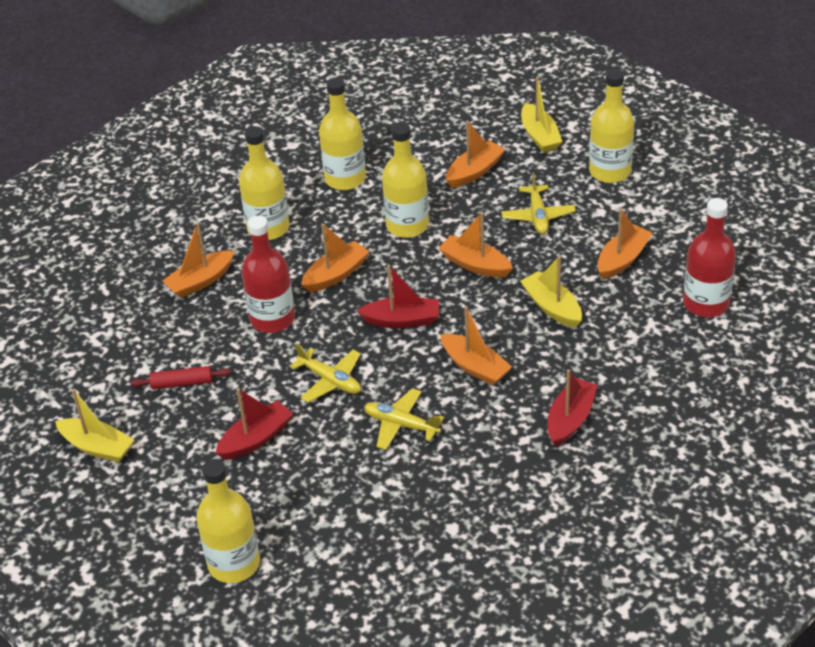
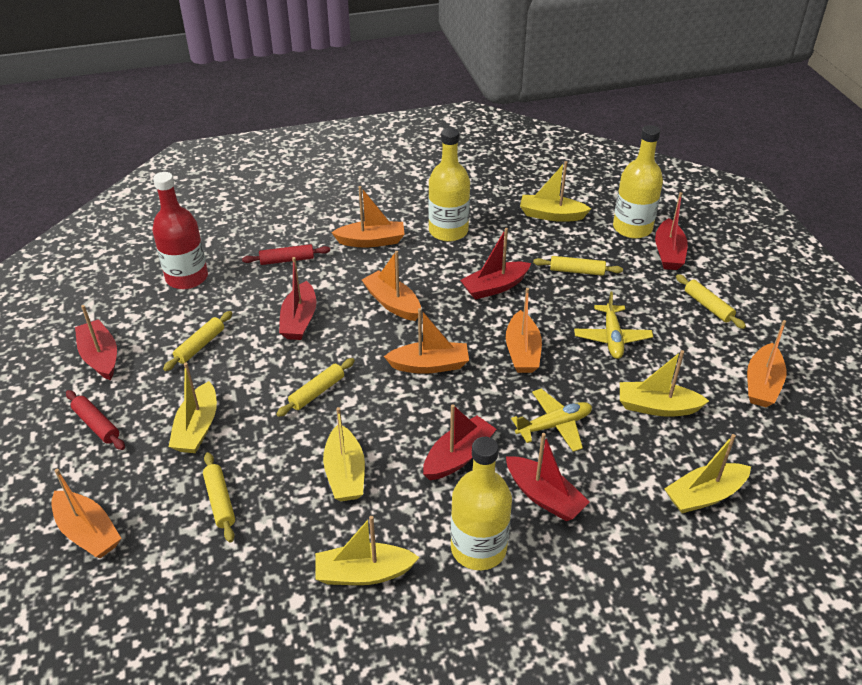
red boat: [216,388,293,460] [357,265,439,328] [548,369,598,447] = 3 -> [75,305,117,380] [279,257,316,340] [423,404,496,480] [460,228,531,300] [506,433,590,521] [655,192,688,270] = 6
red bottle: [241,215,295,333] [683,198,736,317] = 2 -> [152,172,208,289] = 1
red rolling pin: [130,366,231,389] = 1 -> [66,390,125,450] [242,244,330,265] = 2
yellow boat: [55,389,134,463] [520,256,582,328] [521,77,563,153] = 3 -> [169,362,217,453] [315,516,420,585] [323,407,365,501] [520,161,591,222] [620,350,709,417] [664,434,751,513] = 6
yellow bottle: [196,459,260,583] [239,126,289,240] [319,78,366,190] [382,123,429,238] [589,69,634,183] = 5 -> [428,128,470,242] [451,437,512,570] [613,125,663,239] = 3
yellow plane: [290,343,361,403] [364,388,444,450] [501,173,576,235] = 3 -> [511,389,592,452] [574,292,653,359] = 2
yellow rolling pin: none = 0 -> [163,311,232,371] [203,452,235,543] [276,358,355,417] [533,256,623,276] [676,274,746,329] = 5

